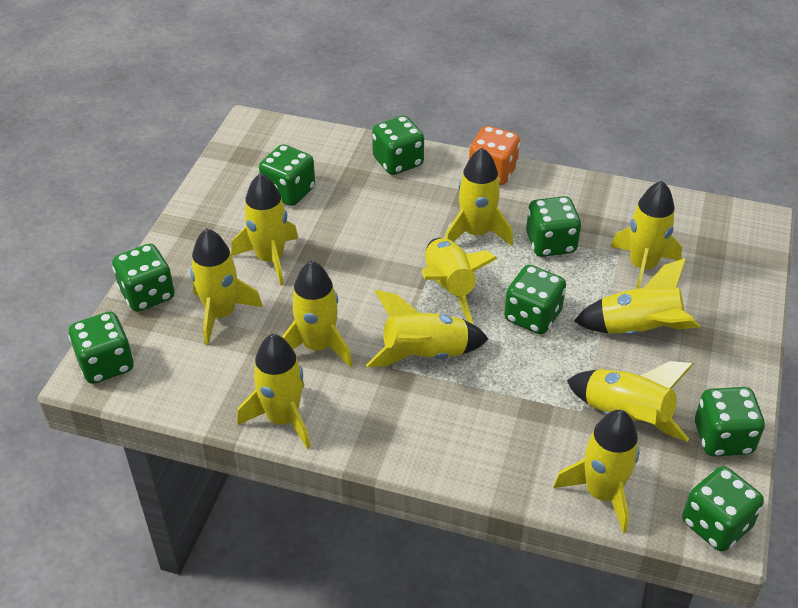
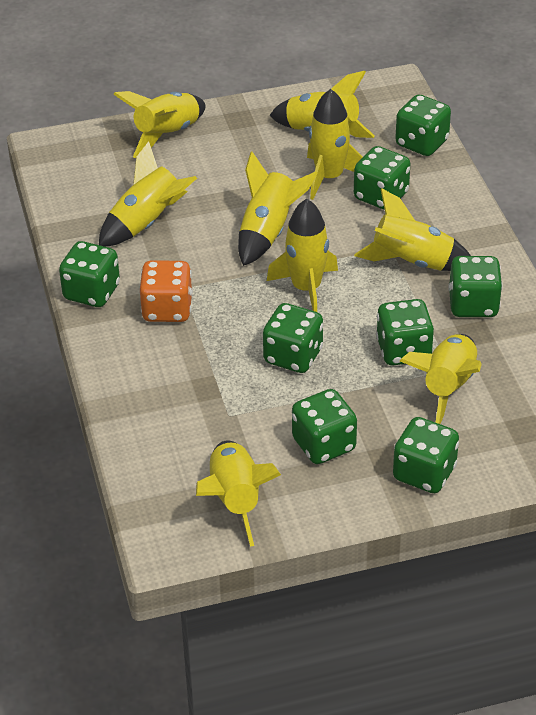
yellow rocket: [190,228,263,345] [231,173,298,286] [237,334,310,449] [282,261,353,367] [366,290,488,367] [422,238,498,324] [445,147,513,246] [553,410,639,533] [567,361,694,442] [574,258,700,335] [611,181,682,289] = 11 -> [99,141,197,246] [113,91,205,158] [196,440,281,547] [238,151,318,266] [267,199,338,312] [269,71,375,138] [307,89,363,200] [354,188,471,271] [400,334,482,424] = 9

